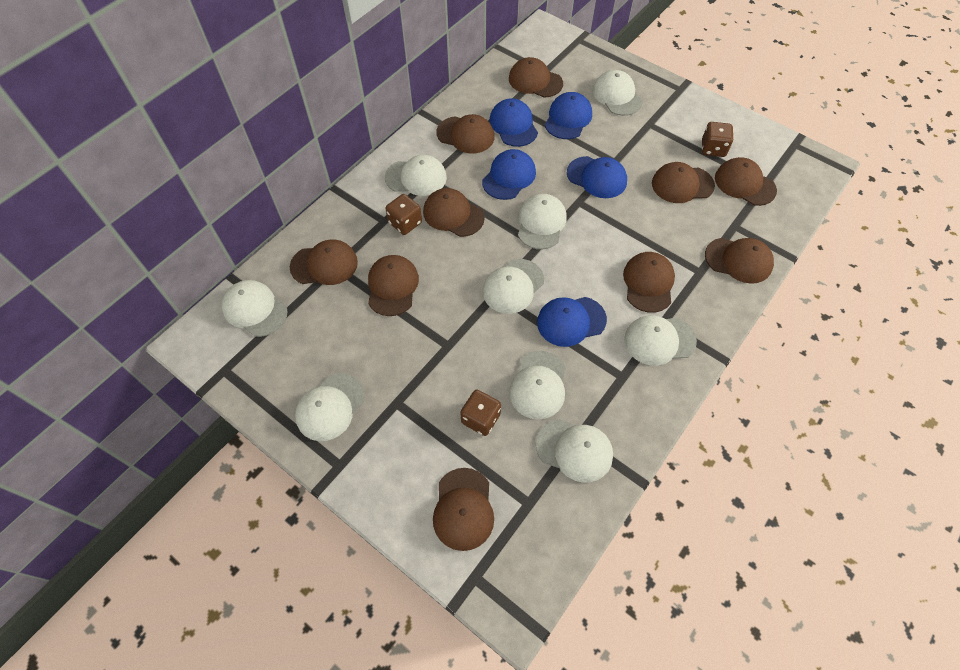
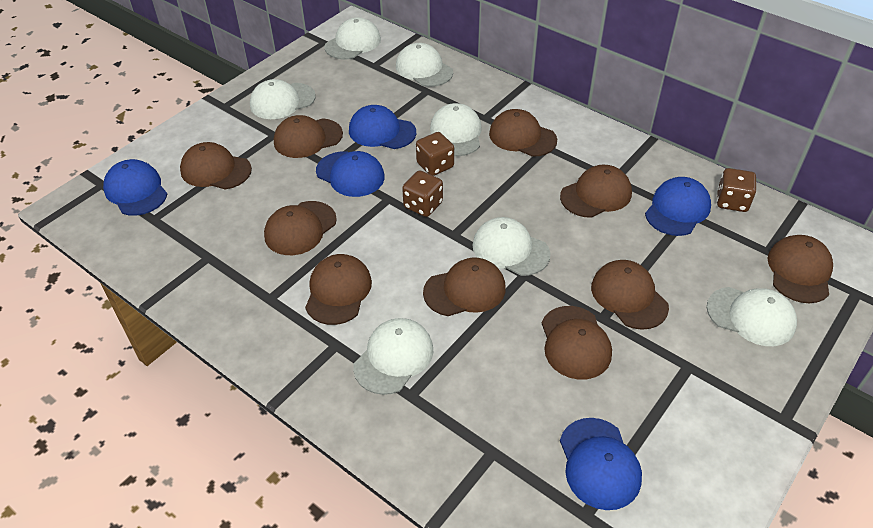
white cap: [222,280,288,337] [295,373,365,441] [385,155,447,196] [483,259,544,314] [509,351,566,419] [518,194,566,250] [536,419,613,482] [593,70,643,116] [624,315,697,366] = 9 -> [250,79,316,119] [324,17,381,59] [353,318,433,395] [396,43,453,87] [430,103,482,156] [472,217,551,276] [707,287,797,346] = 7

